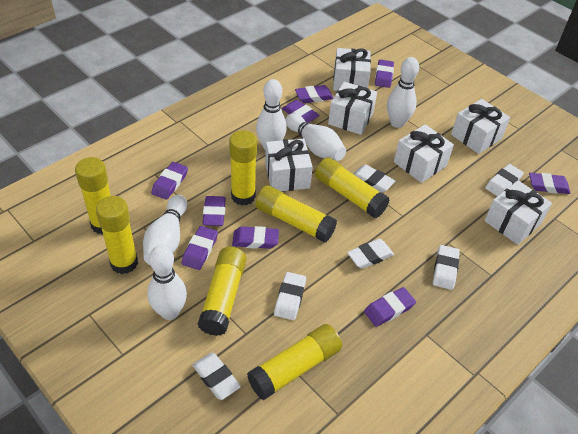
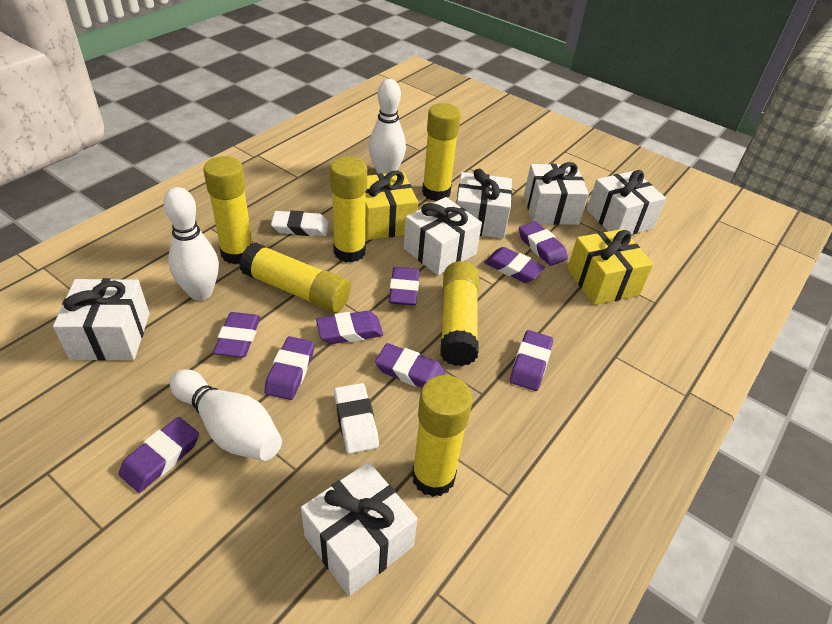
white bowling pin: [143,195,187,265] [147,245,187,320] [256,79,287,150] [285,113,346,161] [387,57,419,128] = 5 -> [164,187,219,301] [170,369,282,461] [369,79,406,174] = 3
white eraser: [192,353,241,400] [274,272,306,320] [347,239,394,269] [353,165,395,192] [433,245,460,290] [485,164,524,196] = 6 -> [271,210,329,236] [334,383,379,454] = 2
yellow gift: none = 0 -> [365,171,418,240] [567,229,653,305] = 2
yellow glue stick: [75,157,111,235] [96,196,138,274] [198,247,247,336] [229,130,257,205] [247,324,342,400] [255,186,337,243] [315,157,390,218] = 7 -> [203,156,253,265] [239,242,351,313] [330,156,367,263] [412,375,472,497] [422,103,461,201] [440,261,479,366] = 6

